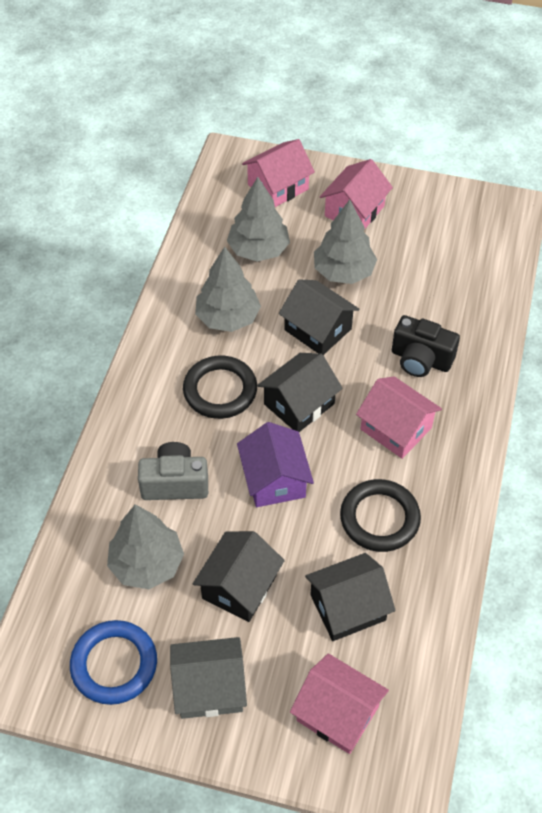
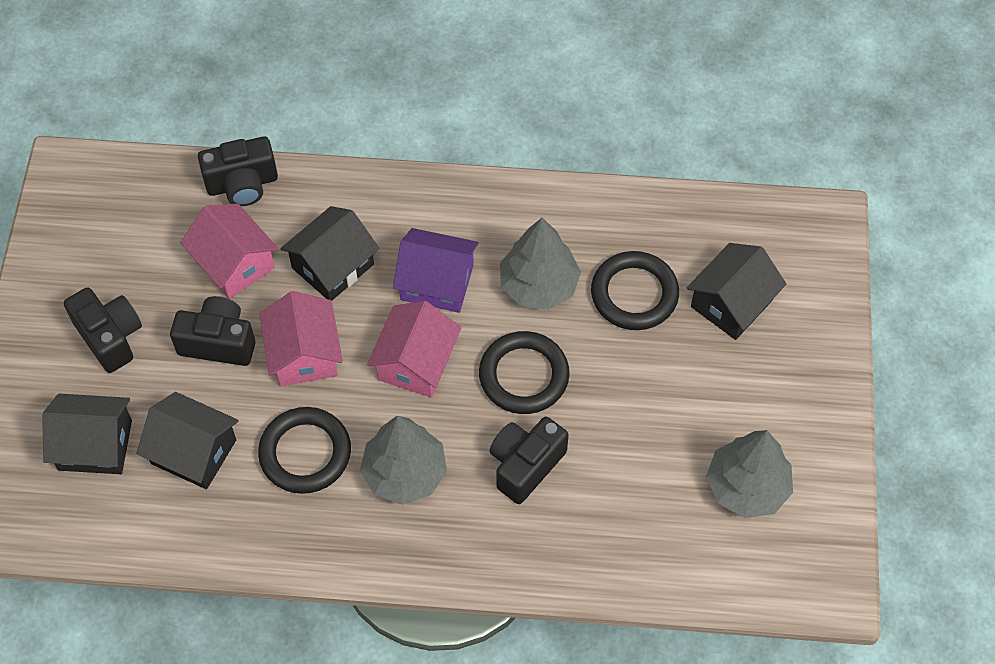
black camera: [392,315,460,377] = 1 -> [64,287,142,373] [170,296,256,366] [198,136,278,206] [490,417,569,504] = 4
black ring: [183,356,257,419] [340,479,421,552] = 2 -> [258,407,351,494] [479,331,570,414] [591,251,679,330] = 3
blue ring: [70,620,157,705] = 1 -> none = 0
grey camera: [138,442,208,500] = 1 -> none = 0
grey house: [170,637,247,719] = 1 -> none = 0
grey tree: [107,504,184,589] [195,247,261,332] [227,177,290,262] [314,200,377,284] = 4 -> [360,416,447,505] [500,218,581,309] [706,430,793,518] = 3
pink house: [242,139,315,207] [290,653,389,754] [320,159,393,230] [356,377,442,459] = 4 -> [180,204,279,299] [259,291,343,386] [367,301,461,398] = 3

